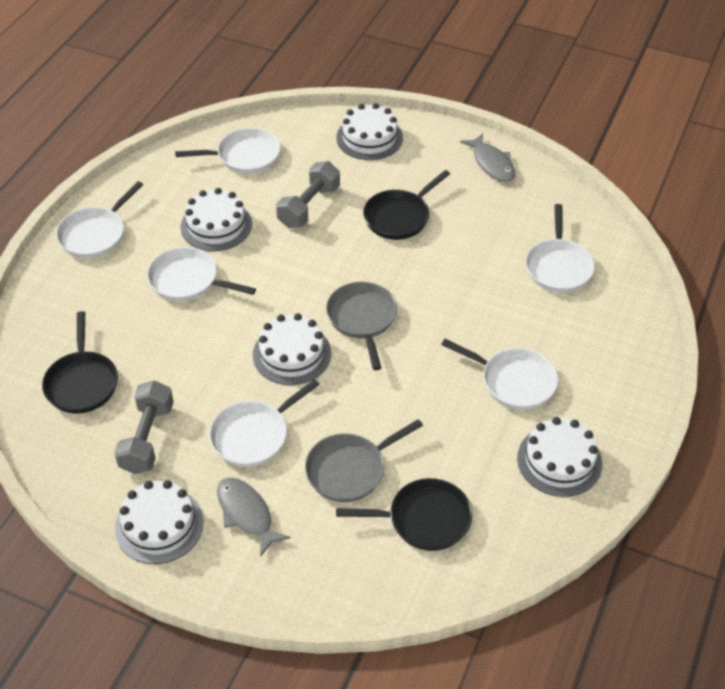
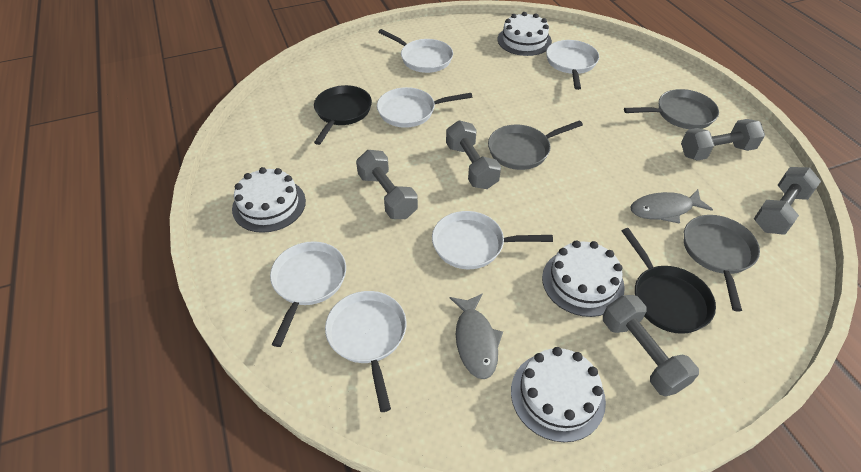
black pan: [42,311,118,414] [336,478,472,551] [363,170,450,240] = 3 -> [314,85,372,145] [622,228,716,334] = 2
grey dumbbell: [114,380,174,474] [276,161,340,228] = 2 -> [356,150,418,219] [446,120,501,189] [603,295,699,397] [681,119,765,161] [754,167,821,235] = 5
grey pan: [305,419,423,502] [326,282,397,370] = 2 -> [488,120,583,170] [624,89,719,129] [684,215,760,312] = 3
white cake: [115,480,204,564] [180,188,252,251] [253,313,331,385] [336,103,403,160] [517,417,602,497] = 5 -> [232,167,306,233] [498,12,552,56] [511,347,606,442] [542,240,625,317] = 4

